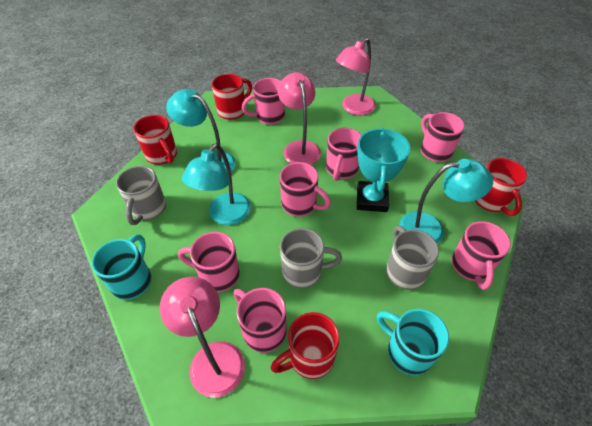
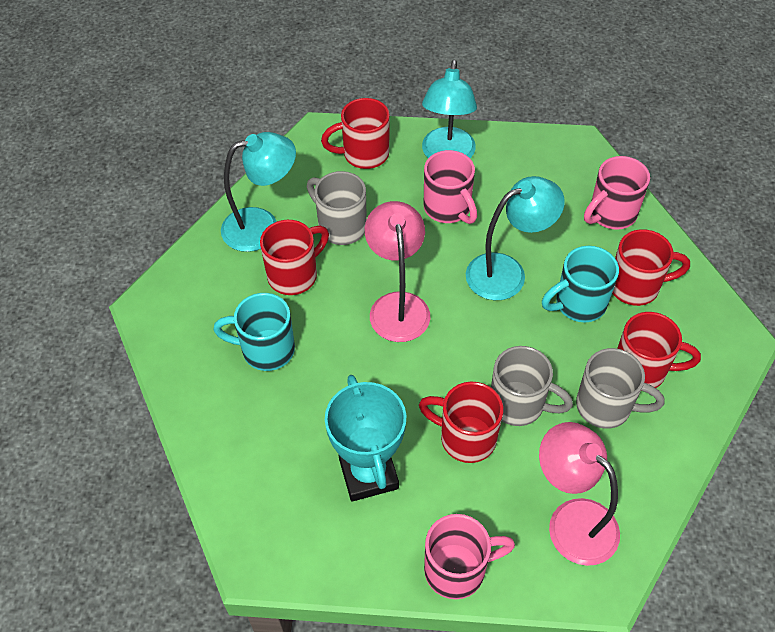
pink lamp: [160,277,245,398] [278,72,321,165] [336,38,376,116] = 3 -> [365,201,430,342] [539,422,620,566] = 2
pink mug: [178,232,240,292] [233,288,287,353] [242,78,285,125] [280,162,331,217] [326,128,362,181] [421,112,465,162] [452,221,511,290] = 7 -> [424,150,477,224] [424,514,515,599] [584,156,650,230] = 3
red mug: [133,115,177,165] [212,74,252,120] [270,312,340,379] [475,158,527,216] = 4 -> [260,220,329,295] [321,98,390,169] [419,382,503,463] [612,229,690,306] [617,312,701,388] = 5

